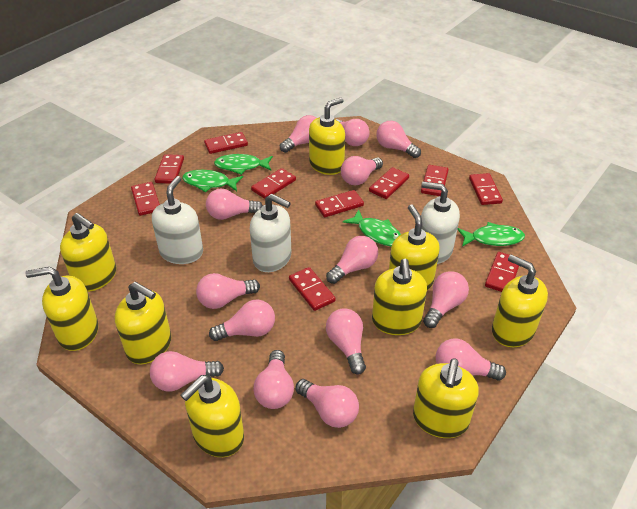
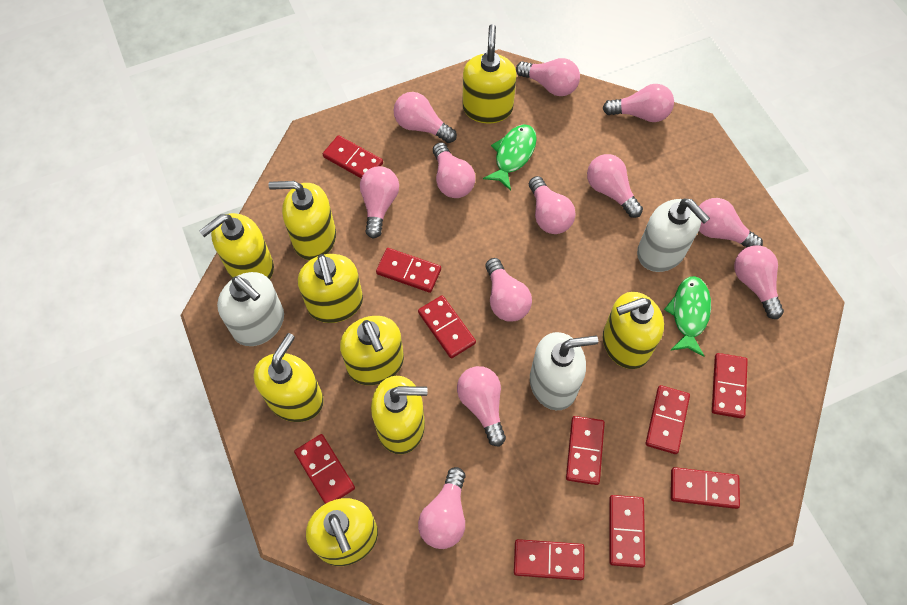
green fish: [182,170,243,192] [214,154,273,175] [343,209,401,246] [457,222,525,247] = 4 -> [483,124,537,190] [664,276,711,357] = 2
pink light bulb: [150,351,224,391] [196,273,260,309] [206,189,263,220] [209,300,275,341] [253,350,294,409] [280,115,317,153] [295,379,359,428] [326,236,378,284] [326,308,366,374] [336,119,369,146] [341,156,383,185] [376,121,421,158] [423,271,469,328] [436,339,506,380] = 14 -> [360,166,399,239] [393,92,457,143] [418,467,466,549] [433,142,475,198] [457,366,506,447] [485,258,532,322] [516,58,580,96] [529,176,576,234] [587,154,643,218] [603,84,674,122] [699,198,763,248] [734,245,784,319] = 12

